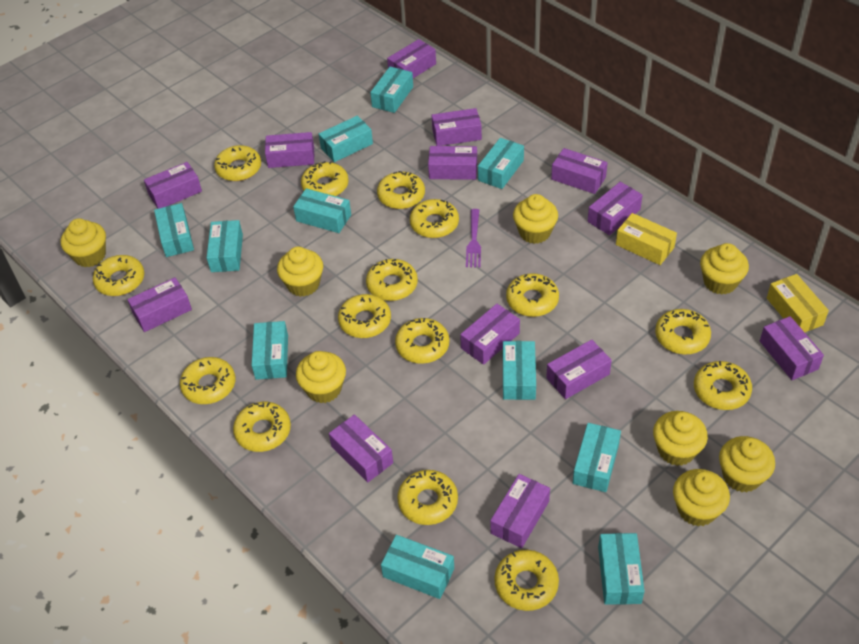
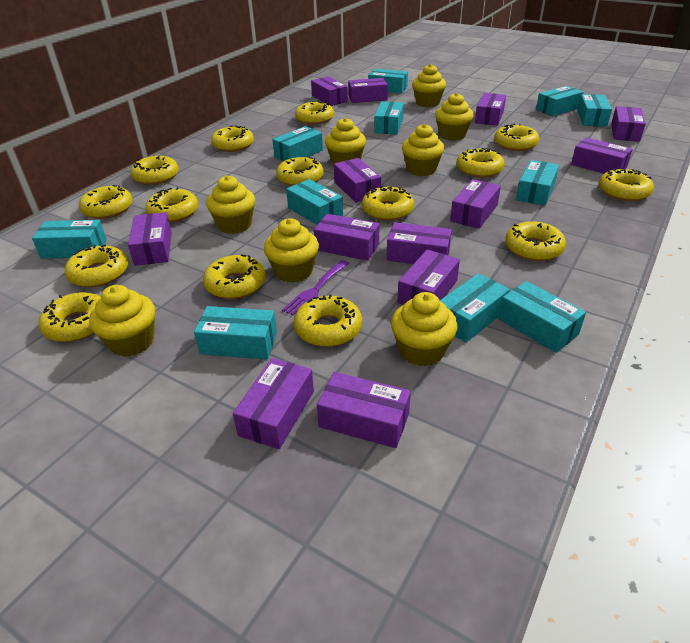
yellow box: [616,213,677,265] [767,274,829,332] = 2 -> none = 0

